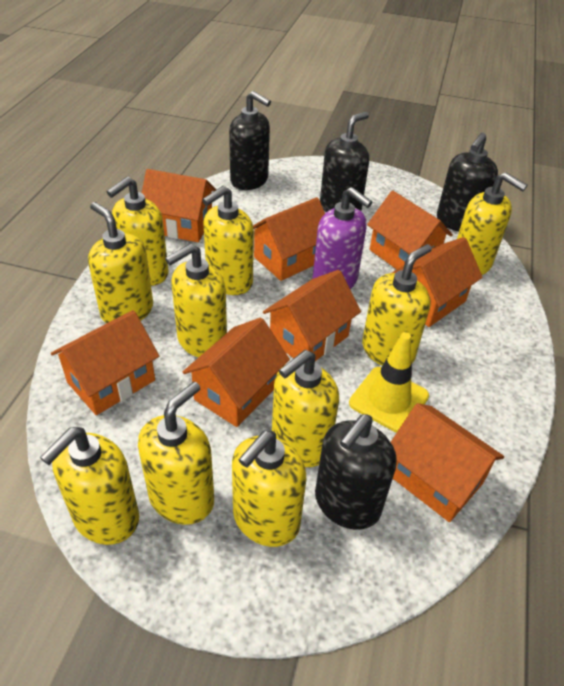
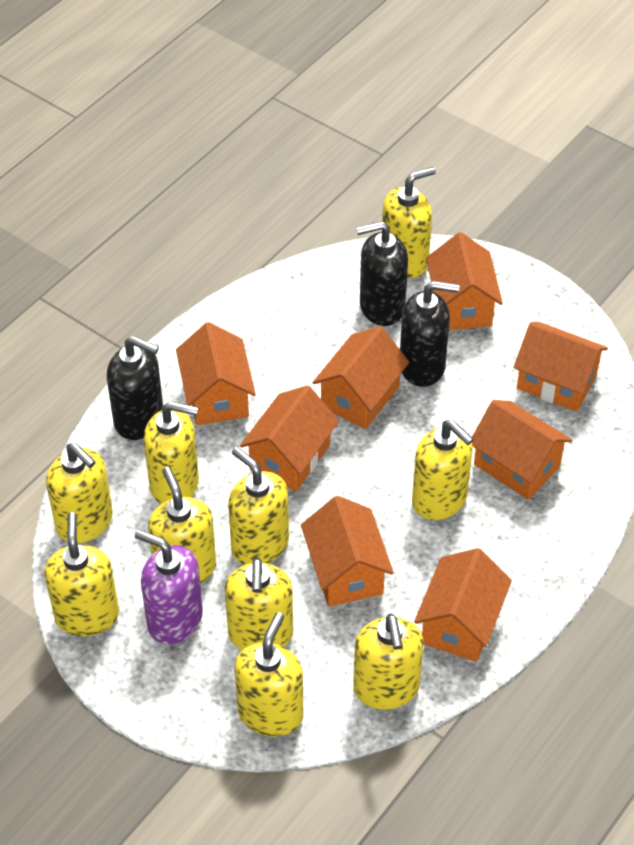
black soap dispenser: [229,91,271,190] [315,414,397,530] [320,112,369,212] [437,133,498,232] = 4 -> [107,336,163,440] [356,221,408,326] [400,281,460,387] = 3
yellow traffic cone: [349,332,429,433] = 1 -> none = 0

